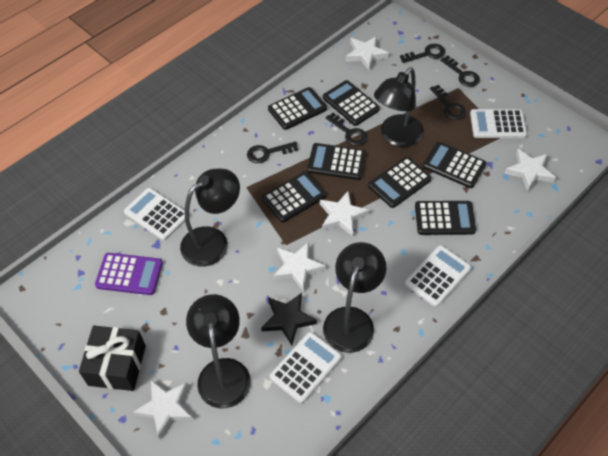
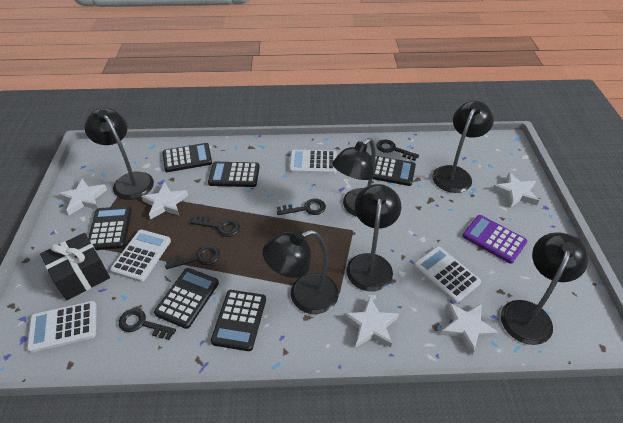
black calculator: [262,171,327,223] [268,87,327,130] [307,143,366,180] [323,80,380,126] [368,157,432,208] [415,201,476,235] [423,142,486,188] = 7 -> [88,206,132,250] [154,268,219,329] [163,143,212,172] [208,162,260,187] [211,290,266,351] [370,155,416,186] = 6
black lamp: [180,169,240,267] [186,294,251,408] [323,242,386,353] [374,67,424,147] = 4 -> [84,108,154,200] [263,230,339,314] [332,138,376,217] [346,184,401,291] [432,101,494,193] [501,232,588,345] = 6
black star: [261,293,317,345] = 1 -> none = 0

